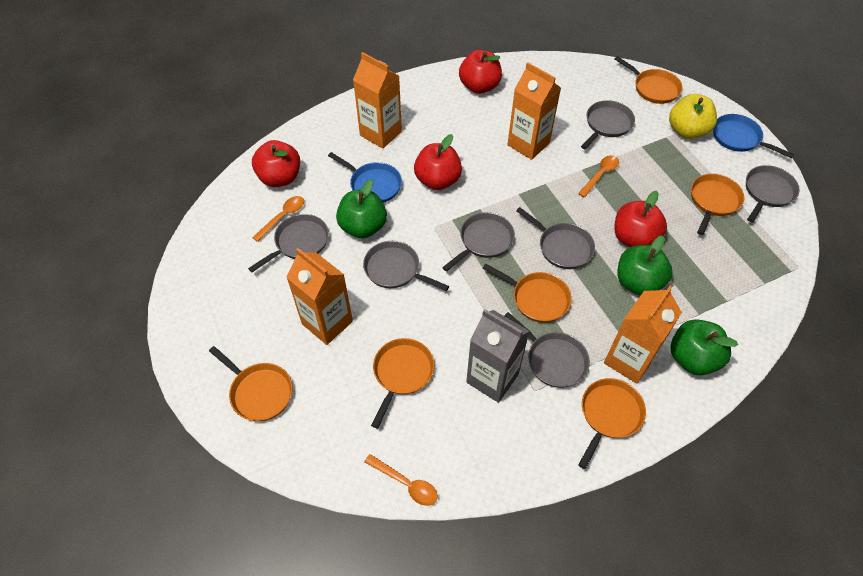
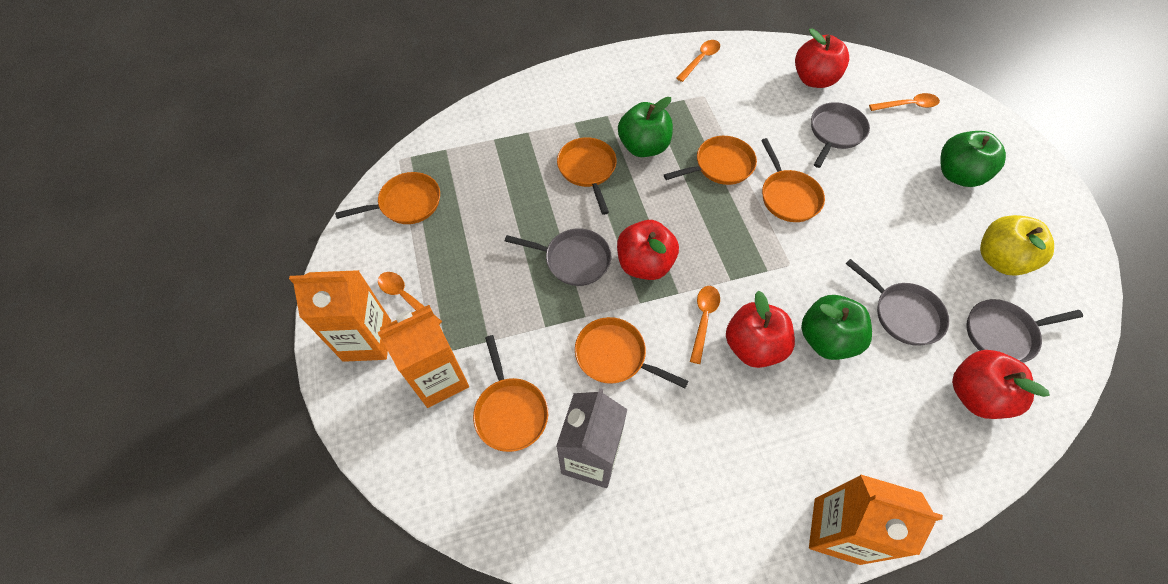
blue pan: [328,152,402,203] [713,114,794,158] = 2 -> none = 0
grey pan: [248,214,329,272] [363,241,449,291] [442,212,515,272] [504,312,590,388] [516,207,595,269] [581,100,635,149] [746,165,799,223] = 7 -> [505,228,611,286] [811,102,870,168] [846,259,949,346] [966,299,1083,363] = 4
orange carton: [286,248,353,345] [353,52,402,149] [507,62,561,160] [604,286,682,384] = 4 -> [289,270,391,362] [378,305,469,408] [809,474,943,565] = 3
orange spoon: [252,196,304,242] [364,454,438,506] [578,155,619,197] = 3 -> [378,272,442,325] [677,40,720,82] [690,286,720,364] [869,93,940,111] = 4

